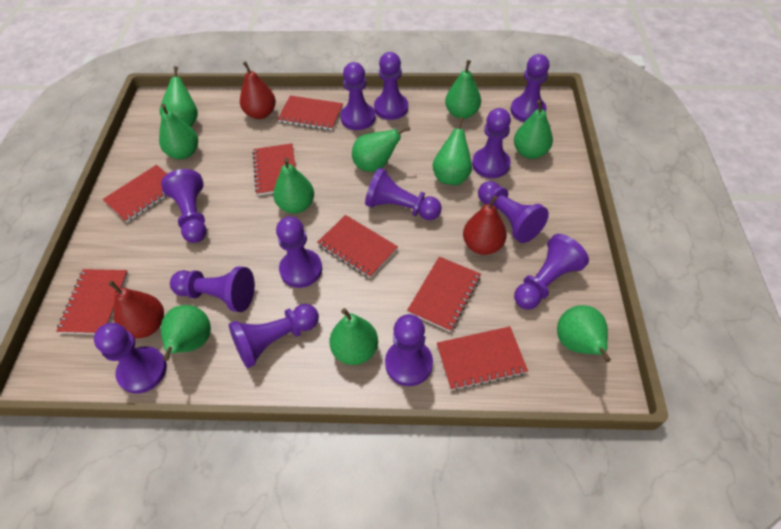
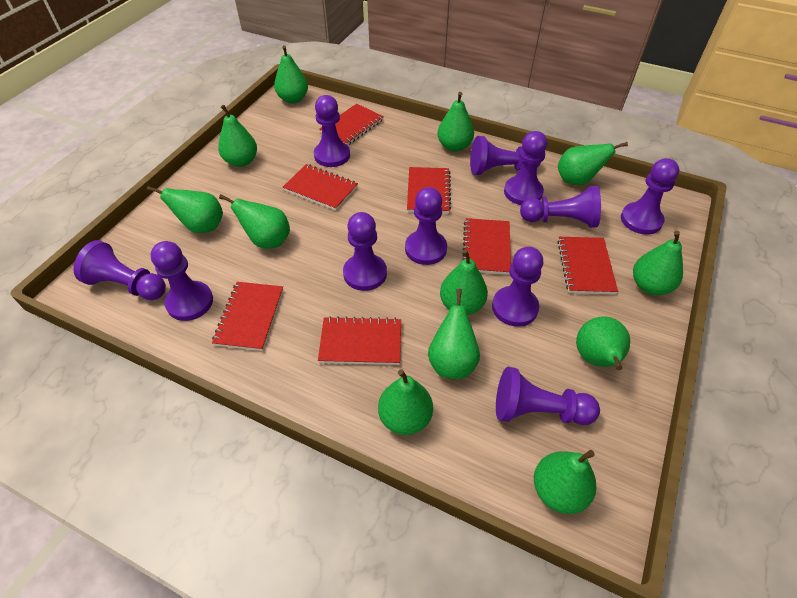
green pear: [159,104,198,159] [160,66,198,127] [161,305,211,361] [273,158,314,213] [330,308,378,365] [352,127,410,172] [433,117,472,185] [445,60,481,119] [514,100,553,159] [557,305,611,362] = 10 -> [147,186,223,233] [218,105,257,167] [219,194,290,248] [274,45,308,103] [378,369,433,435] [428,289,480,379] [438,92,474,152] [440,249,488,315] [534,450,596,514] [558,142,628,185] [576,316,630,370] [633,231,683,295] = 12
purple pawn: [94,323,167,394] [161,169,207,243] [170,266,255,312] [229,304,319,368] [276,216,322,288] [340,62,375,130] [365,168,442,220] [374,52,408,120] [385,314,433,386] [472,108,511,178] [478,181,549,243] [510,54,550,122] [514,234,589,310] = 13 -> [74,240,166,300] [150,241,213,321] [314,95,350,167] [343,212,387,291] [405,187,447,265] [470,136,541,175] [492,247,543,327] [496,367,600,425] [504,131,547,205] [520,186,601,228] [621,158,679,235] = 11
red pear: [108,281,164,339] [240,61,276,119] [463,195,507,255] = 3 -> none = 0

